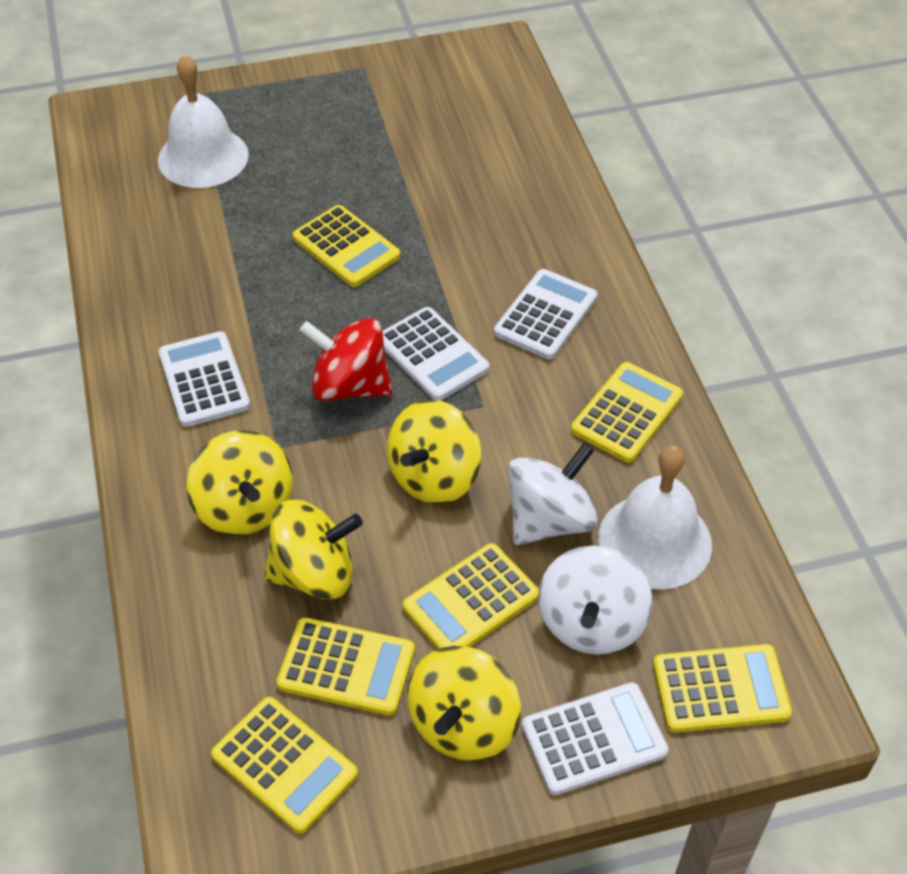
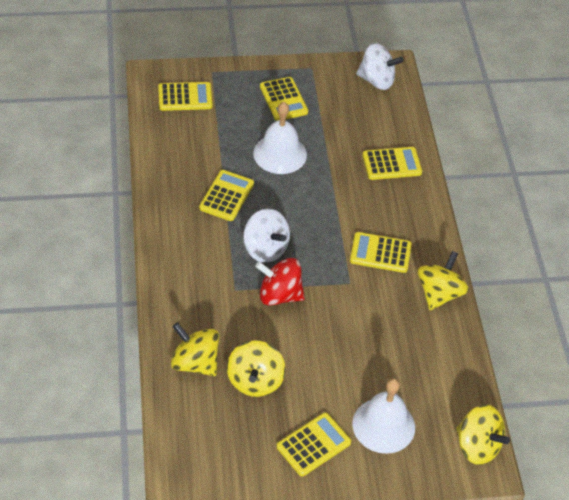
white calculator: [158,331,250,427] [383,307,489,401] [494,269,598,359] [522,682,669,795] = 4 -> none = 0

